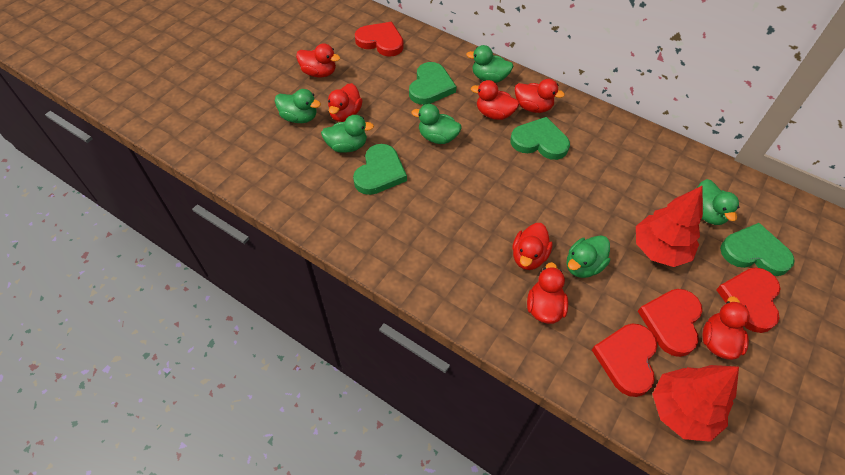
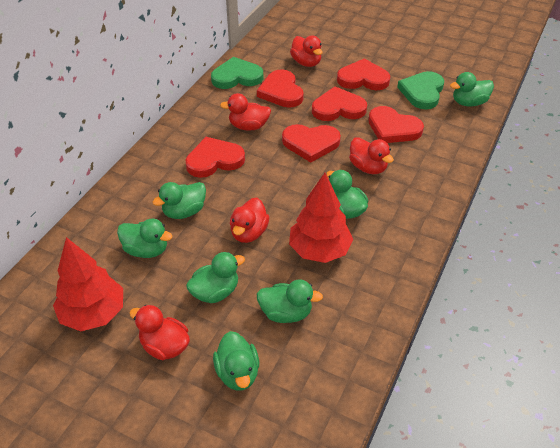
green duck: [275,89,321,123] [321,115,374,153] [412,104,462,144] [466,45,514,83] [567,235,610,278] [697,179,739,225] = 6 -> [117,219,173,258] [153,182,206,219] [186,252,245,303] [213,331,259,391] [257,280,323,323] [326,170,368,219] [450,72,494,106] = 7
green heart: [353,144,407,195] [409,62,457,105] [510,117,570,160] [720,223,795,276] = 4 -> [211,57,263,89] [397,71,444,109] = 2
red duck: [296,43,340,77] [328,83,363,122] [471,80,519,120] [512,223,552,270] [515,79,565,113] [527,262,568,324] [703,296,750,360] = 7 -> [129,305,190,360] [220,93,271,131] [230,198,269,243] [290,35,323,67] [349,137,394,174] = 5
red heart: [355,22,404,57] [592,324,657,397] [638,289,702,357] [716,268,781,333] = 4 -> [186,137,245,178] [257,69,304,108] [282,124,341,163] [312,86,367,121] [337,58,391,90] [368,106,424,143] = 6

